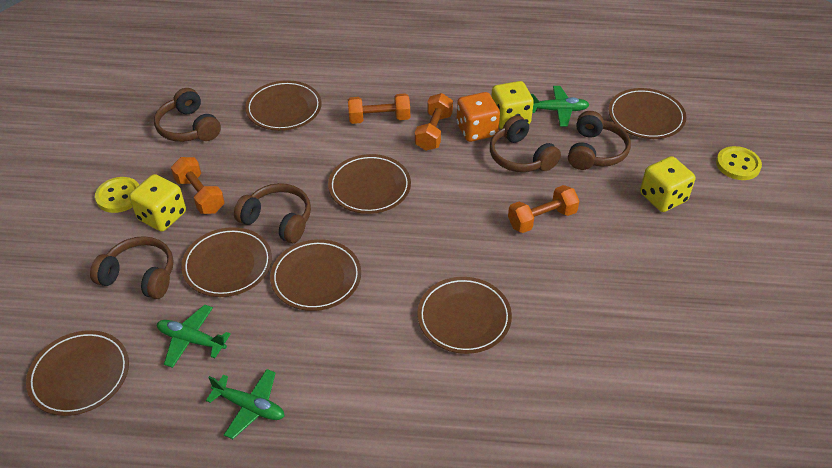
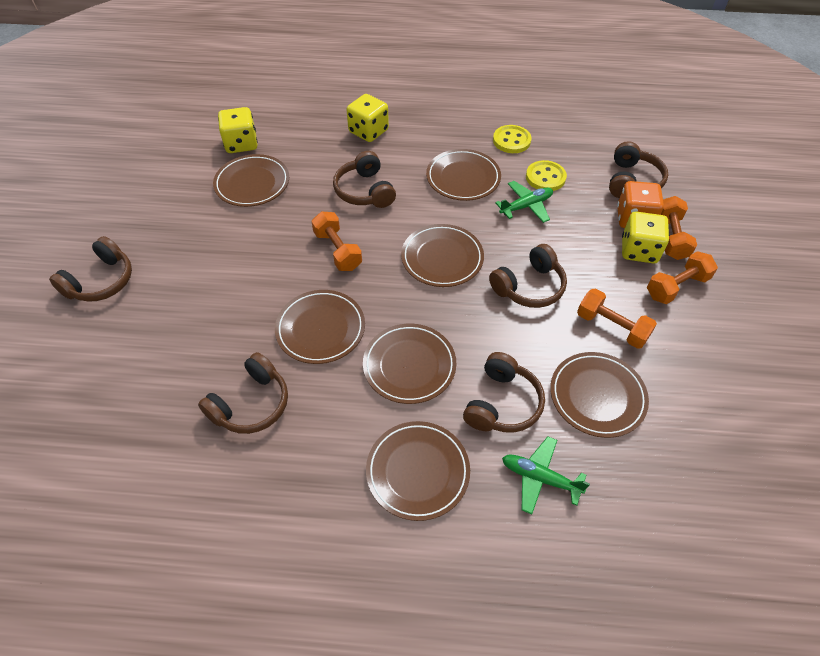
brown headphones: [90,236,174,299] [154,88,221,142] [234,183,311,243] [490,115,561,172] [568,111,631,170] = 5 -> [49,236,132,302] [198,352,288,434] [333,151,396,208] [463,352,545,433] [489,244,567,308] [609,141,668,198] = 6
green plane: [157,304,231,368] [206,369,285,439] [531,86,589,127] = 3 -> [495,181,553,223] [502,436,590,514] = 2

